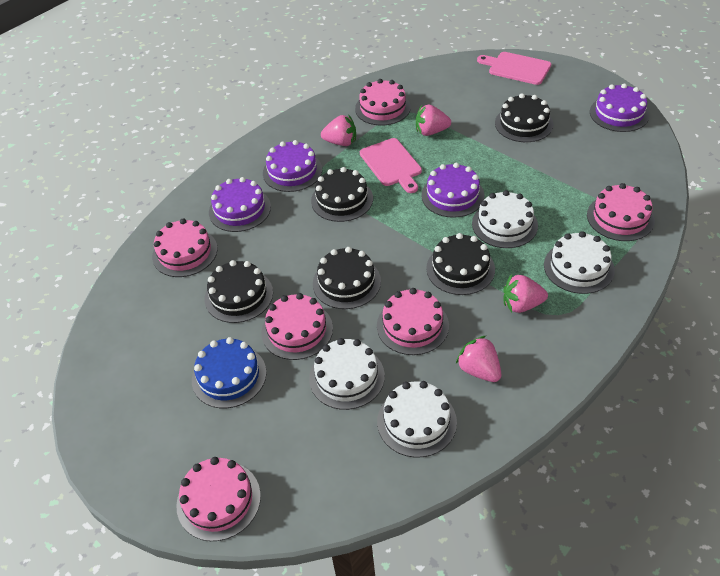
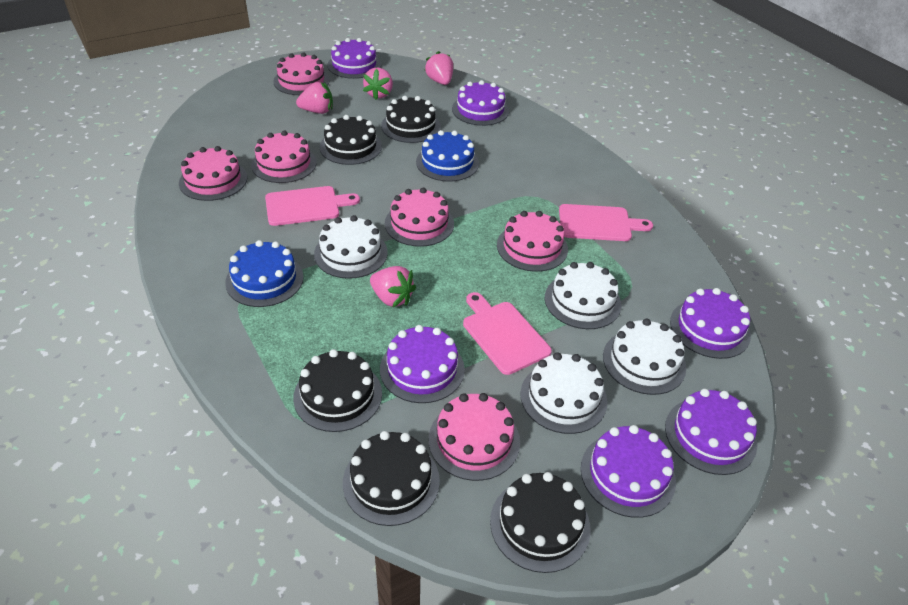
blue cake: [192,337,267,408] = 1 -> [225,240,304,307] [416,130,479,182] = 2
pink cutting board: [360,138,422,193] [477,52,551,85] = 2 -> [265,186,360,226] [463,292,552,375] [559,204,653,241] = 3
purple cake: [209,177,271,232] [263,140,322,192] [421,163,484,218] [590,83,649,132] = 4 -> [327,38,381,79] [380,325,465,403] [452,80,509,126] [581,425,676,518] [665,389,757,475] [670,288,751,359] = 6

